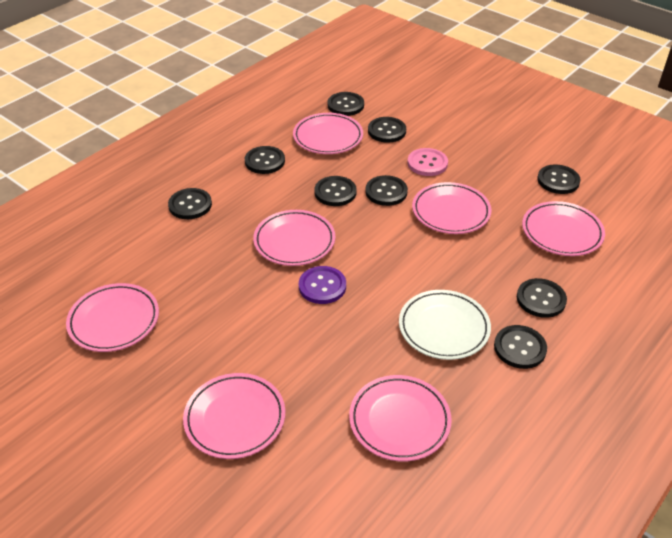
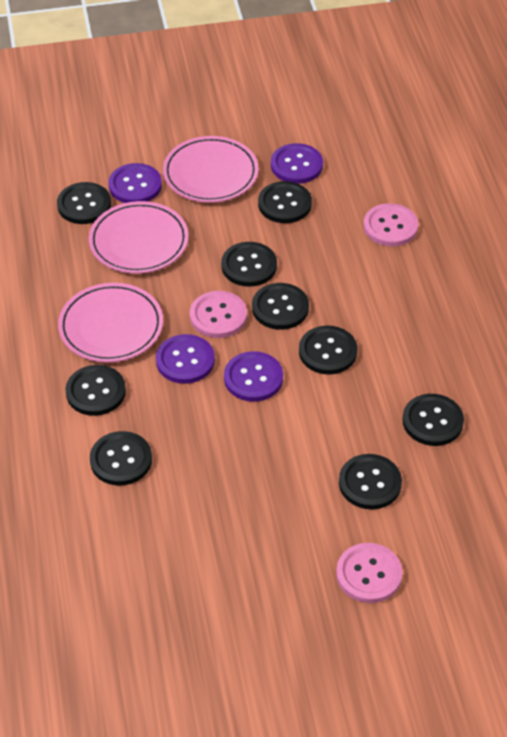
pink button: [407,148,448,176] = 1 -> [190,291,247,338] [336,543,402,603] [363,203,418,246] = 3
pink plate: [66,283,159,352] [183,373,285,459] [253,210,336,266] [293,113,363,154] [349,375,452,461] [412,182,492,234] [522,201,605,256] = 7 -> [58,283,163,363] [89,201,189,274] [163,136,259,203] = 3
purple button: [299,266,346,304] = 1 -> [109,163,162,203] [156,334,215,384] [224,351,283,402] [271,143,323,184] = 4
white plate: [399,290,491,360] = 1 -> none = 0

